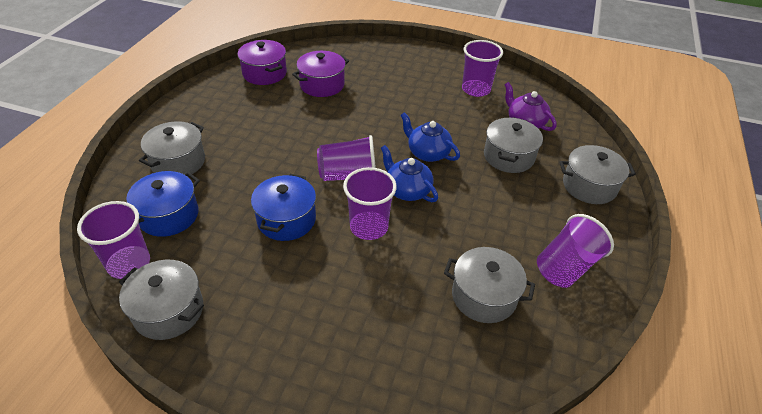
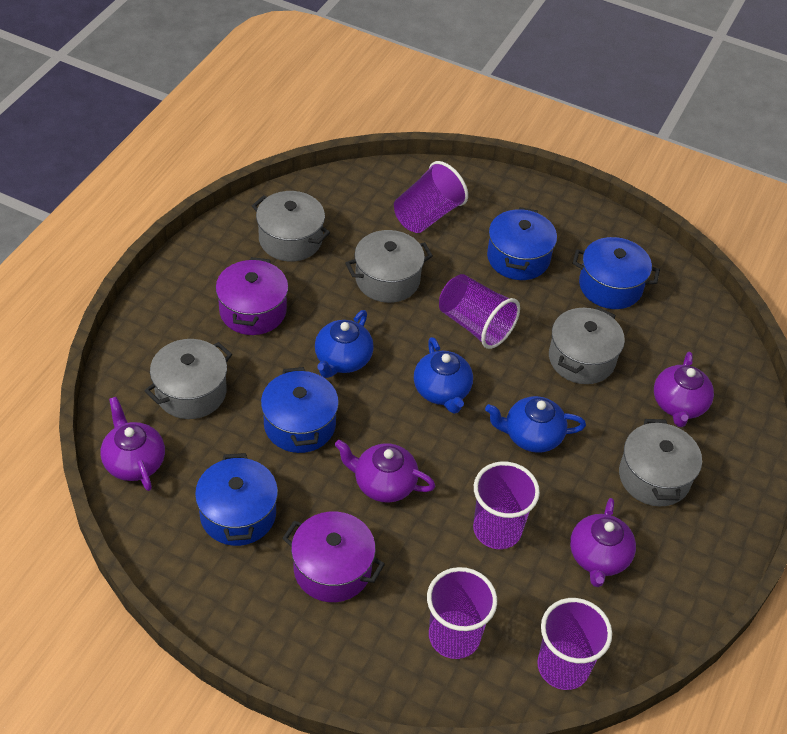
blue pot: [127,171,200,237] [251,174,316,241] = 2 -> [195,453,278,546] [261,367,339,453] [487,207,557,280] [573,237,660,309] = 4
blue teapot: [381,145,438,202] [400,112,460,162] = 2 -> [315,310,374,378] [414,337,473,414] [485,396,586,453] = 3
purple teapot: [504,82,557,131] = 1 -> [100,397,165,491] [335,440,435,503] [570,498,636,587] [654,352,714,427] = 4

